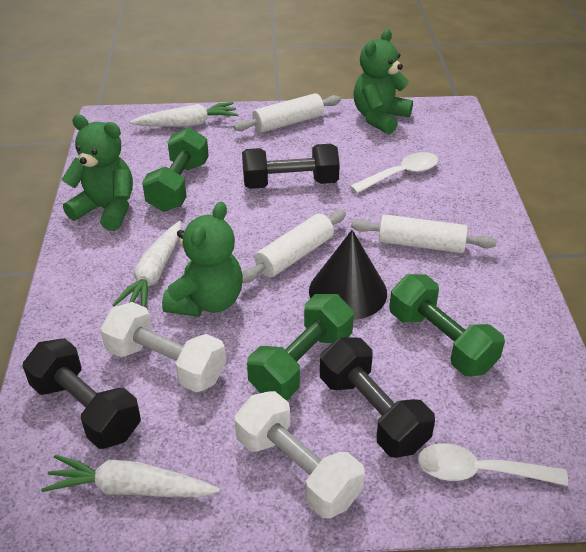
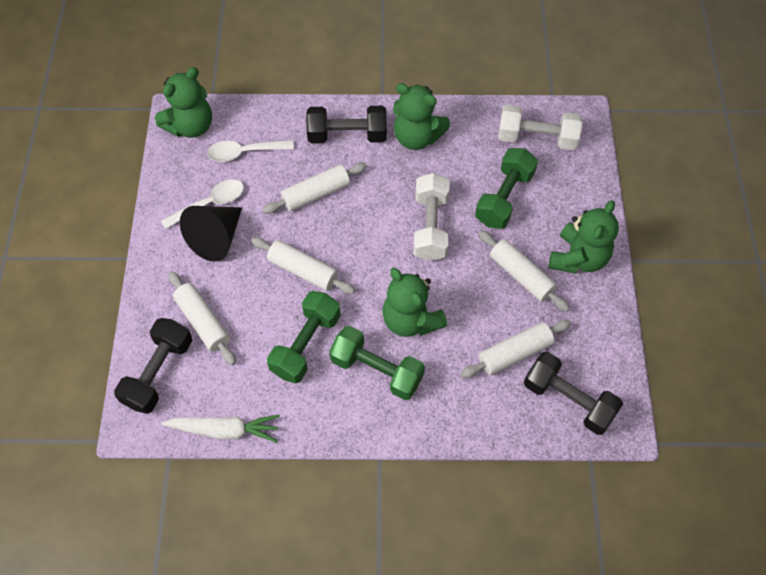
green teddy bear: [62,115,133,231] [162,202,243,317] [353,29,413,134] = 3 -> [155,67,212,138] [382,268,447,337] [393,83,450,150] [549,200,619,274] = 4
white carrot: [41,455,220,497] [112,221,181,308] [130,102,238,127] = 3 -> [161,415,280,443] = 1
white rolling pin: [233,93,341,133] [242,210,346,283] [351,214,497,253] = 3 -> [168,271,236,365] [251,237,355,294] [263,163,367,214] [461,320,571,378] [478,230,570,312] = 5

